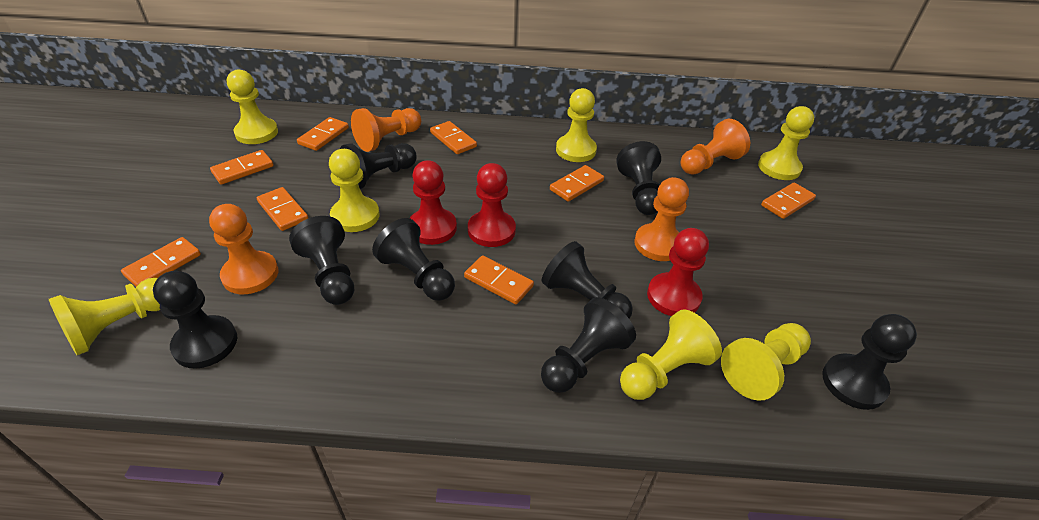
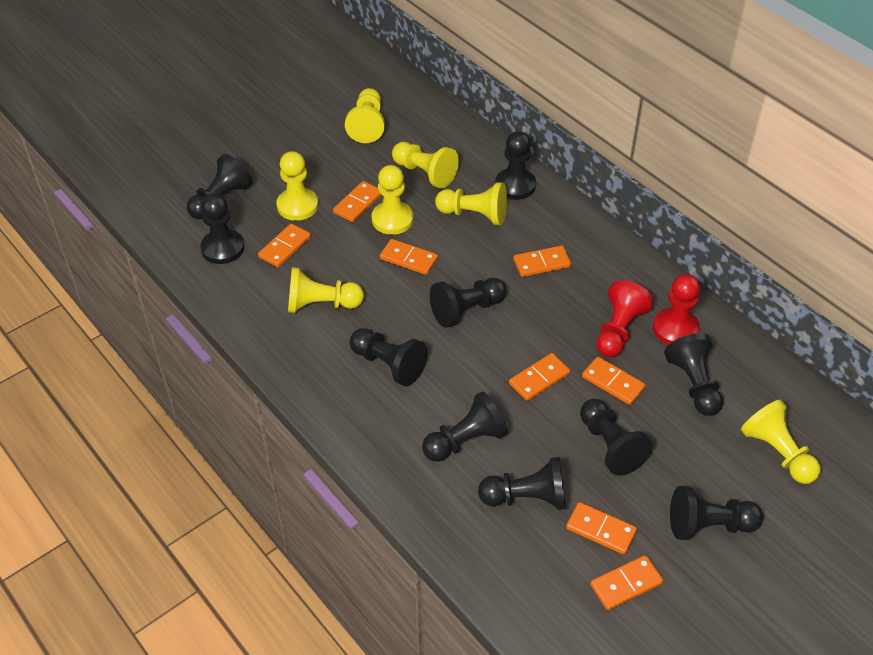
black pawn: [153,271,237,369] [289,216,354,305] [340,143,417,189] [372,218,455,301] [541,297,636,393] [542,241,633,319] [616,141,661,215] [822,314,917,410] = 8 -> [187,154,253,219] [200,193,244,264] [350,328,427,386] [422,392,508,462] [430,278,506,328] [478,457,566,510] [495,131,536,200] [580,399,653,476] [664,333,723,416] [670,486,763,540] = 10
orange pawn: [209,204,278,294] [351,108,421,152] [634,177,689,261] [680,119,750,175] = 4 -> none = 0
red pawn: [410,160,457,245] [468,163,516,247] [647,228,709,316] = 3 -> [596,280,653,357] [653,274,700,345] = 2

